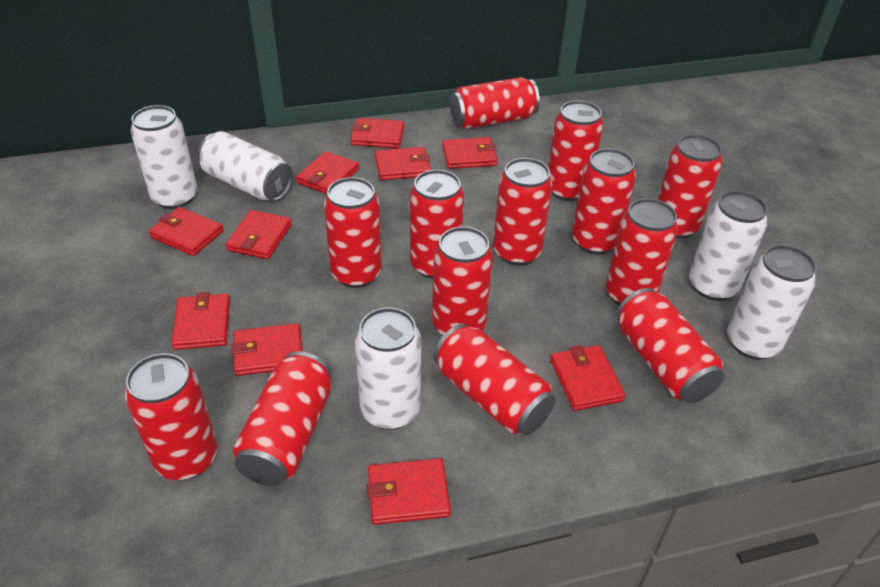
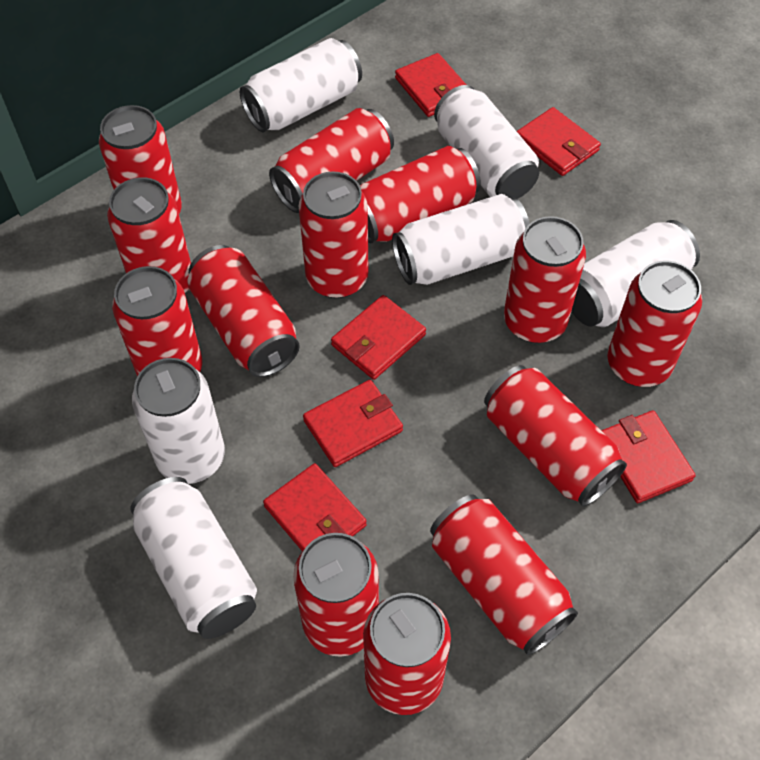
red wallet: [149,207,224,256] [171,292,230,350] [225,210,292,259] [231,323,302,376] [296,151,359,194] [351,118,404,148] [367,458,451,525] [375,147,431,180] [442,137,498,169] [550,345,626,411] = 10 -> [263,463,367,551] [303,380,403,467] [331,295,426,380] [395,53,466,117] [517,107,601,176] [601,410,696,503] = 6
white can: [131,105,197,209] [197,131,293,201] [355,307,421,430] [689,191,768,301] [727,245,817,360] = 5 -> [131,477,257,639] [132,358,225,484] [240,38,362,132] [392,194,530,285] [434,85,539,199] [571,220,700,327] = 6

